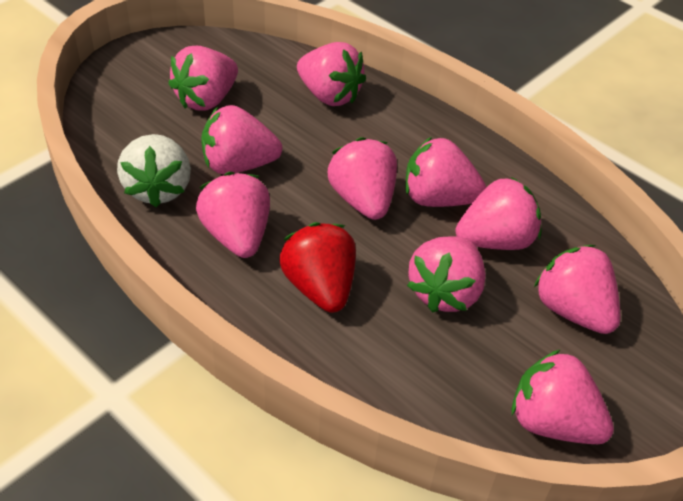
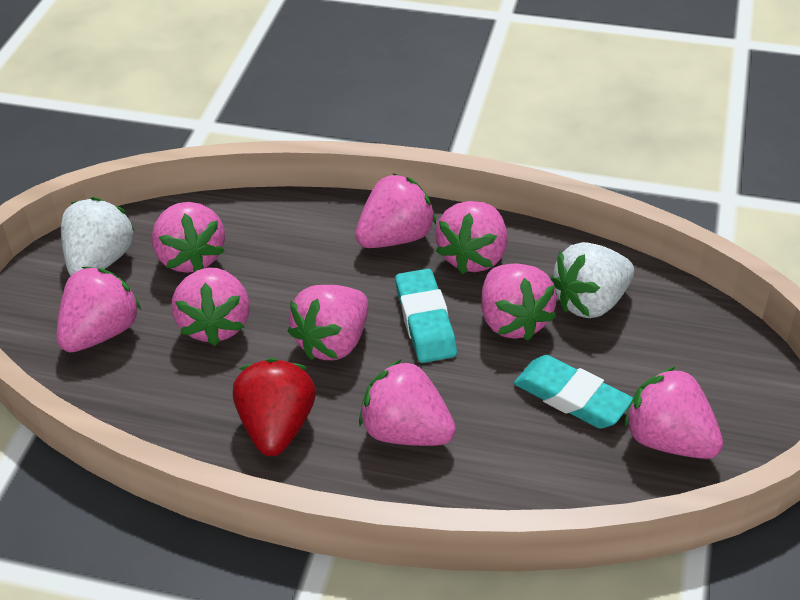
pink strawberry: [168,46,238,111] [196,172,270,258] [201,105,282,174] [297,42,366,106] [328,137,397,220] [405,137,486,207] [407,236,486,313] [455,177,542,250] [512,349,614,444] [534,245,620,334] = 10 -> [56,267,141,352] [152,202,225,273] [172,267,250,346] [288,285,368,360] [355,174,436,248] [359,359,456,446] [436,201,507,274] [481,264,557,341] [624,367,723,459] = 9
turquoise eraser: none = 0 -> [395,269,457,363] [514,355,633,429] = 2
white strawberry: [117,134,191,207] = 1 -> [61,197,135,276] [550,242,634,318] = 2

